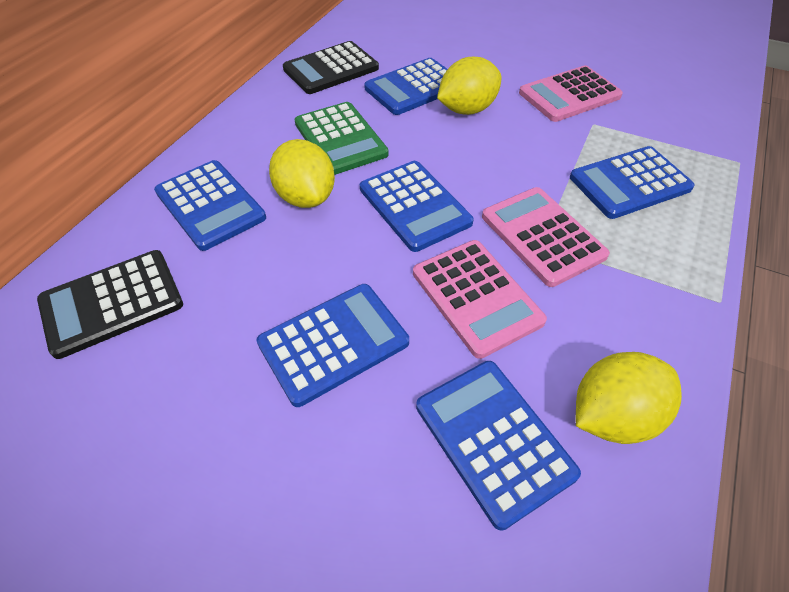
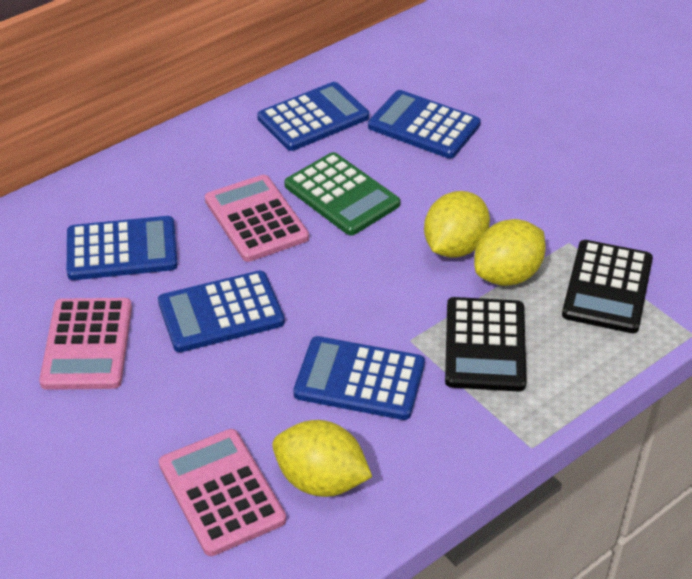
blue calculator: [154,160,266,251] [256,284,409,407] [360,161,474,252] [364,58,447,115] [416,361,581,530] [570,146,695,219] = 6 -> [67,216,178,280] [158,271,285,352] [257,82,369,151] [293,336,425,420] [368,90,481,159] = 5

